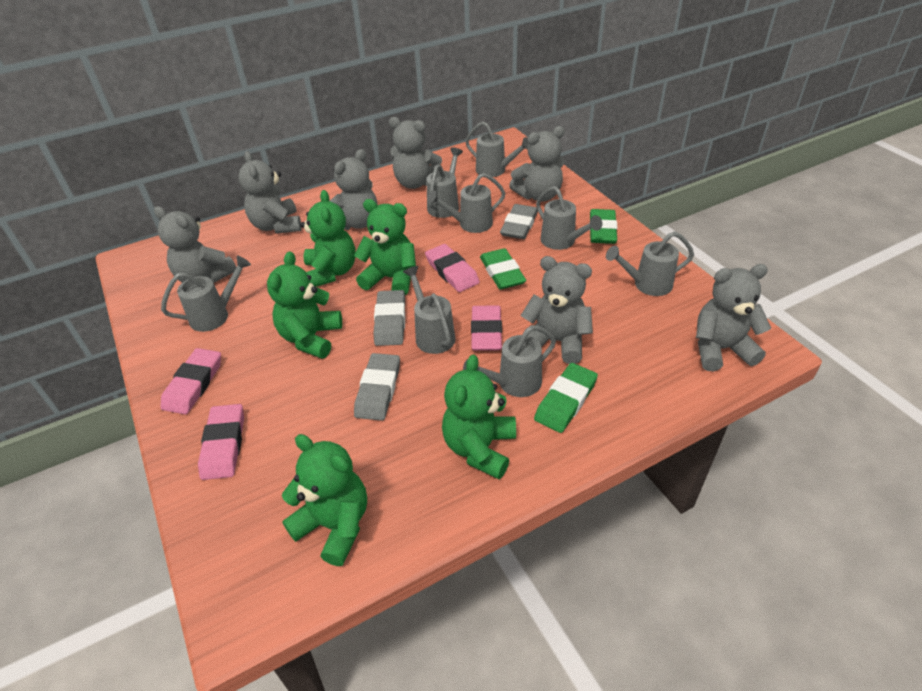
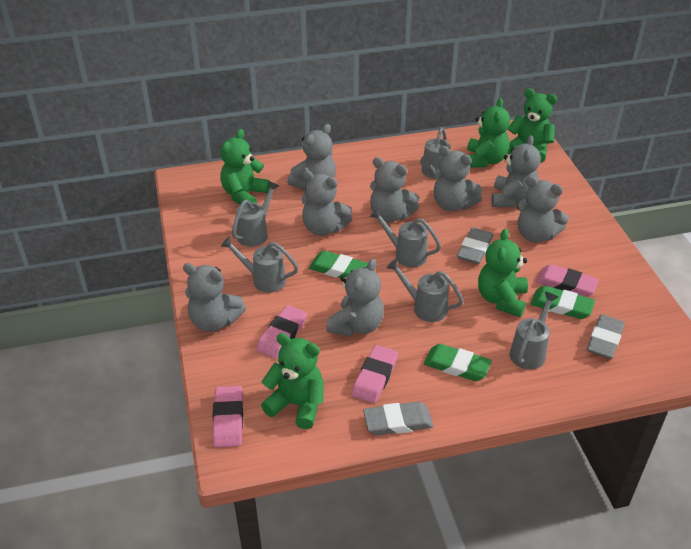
grey teddy bear: [154,206,236,283] [239,151,302,234] [330,149,378,230] [389,117,443,189] [509,126,565,201] [520,256,593,364] [696,264,771,371] = 7 -> [183,263,246,332] [287,124,336,190] [301,171,353,236] [326,259,384,337] [370,157,419,223] [434,146,482,211] [491,135,541,207] [516,176,569,243] = 8
grey watering can: [161,256,251,332] [403,266,455,354] [426,148,463,218] [427,173,505,233] [463,325,556,397] [465,121,528,177] [536,186,602,250] [606,231,694,296] = 8 -> [221,236,298,293] [232,181,279,247] [370,208,441,267] [387,259,463,322] [420,128,450,179] [510,292,558,370] = 6

